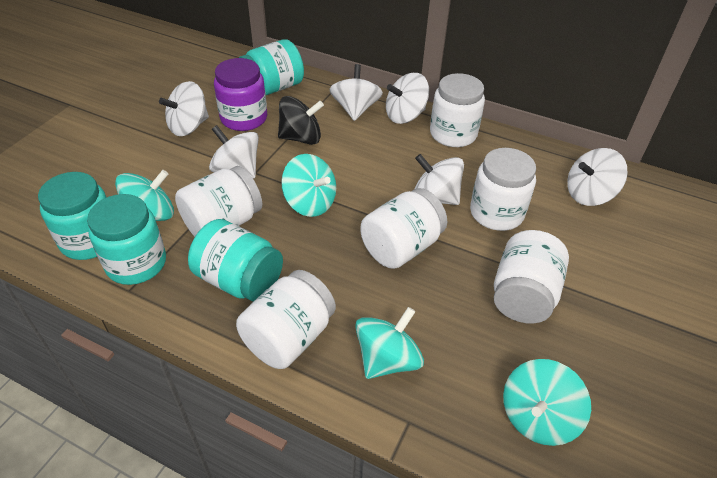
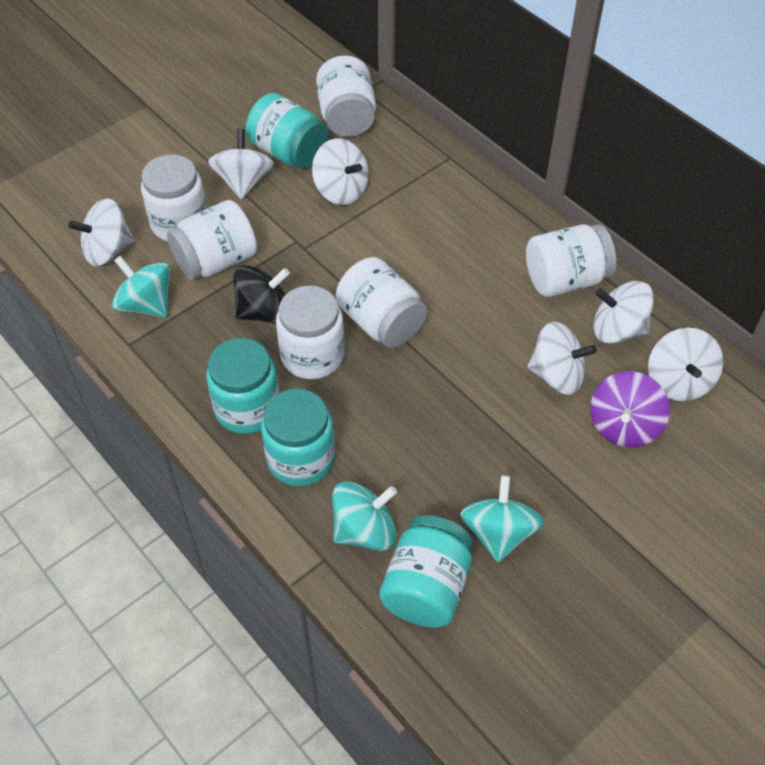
purple jar: [214,58,267,131] = 1 -> none = 0
purple spinning top: none = 0 -> [591,371,670,447] = 1
turquoise spinning top: [115,170,174,221] [281,154,336,217] [355,307,424,379] [503,359,591,446] = 4 -> [112,256,171,318] [332,481,397,551] [460,475,544,562] = 3

